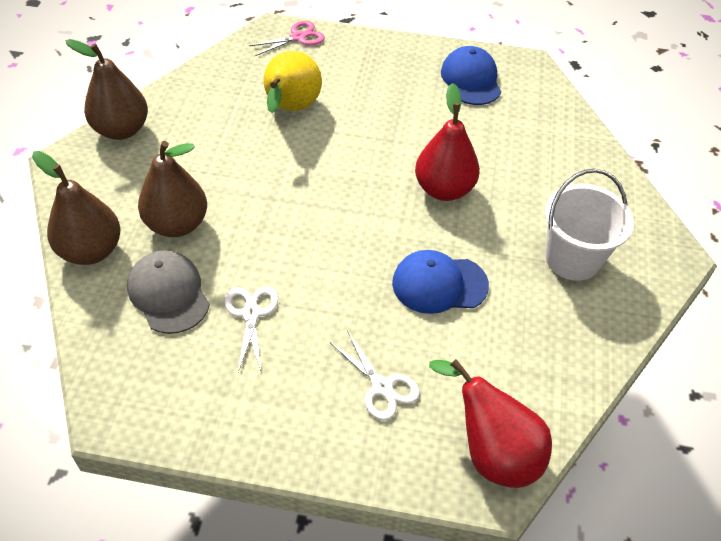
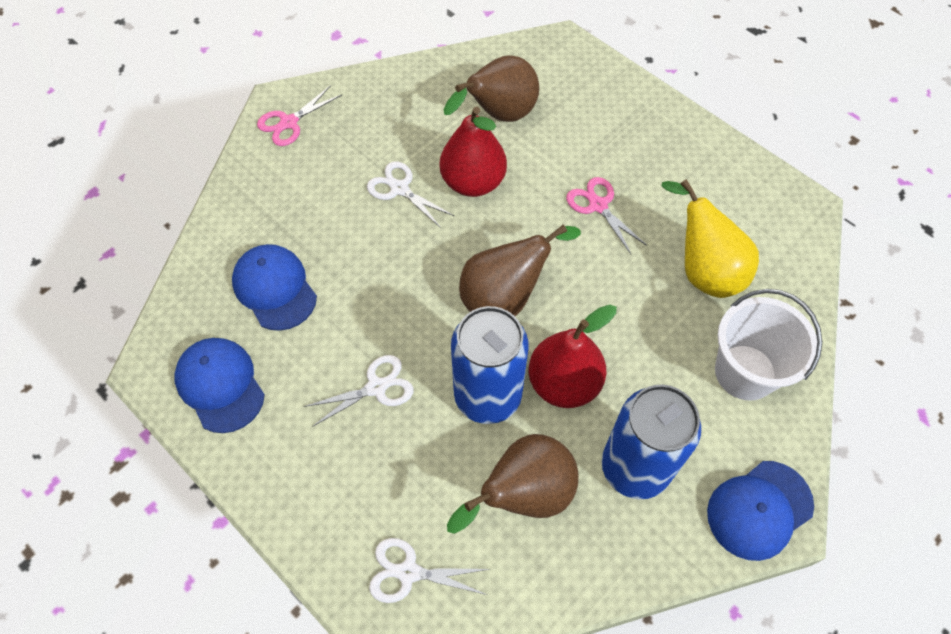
blue can: none = 0 -> [451,306,528,424] [602,385,701,499] = 2
blue cap: [392,250,489,314] [441,46,501,105] = 2 -> [174,338,265,433] [232,244,317,331] [707,461,814,561] = 3
grey cap: [127,250,210,334] = 1 -> none = 0
pink scissors: [249,21,325,56] = 1 -> [257,85,342,146] [566,177,647,254] = 2
white scissors: [225,287,278,372] [329,331,420,420] = 2 -> [304,355,414,427] [367,162,454,228] [369,538,490,603] = 3

